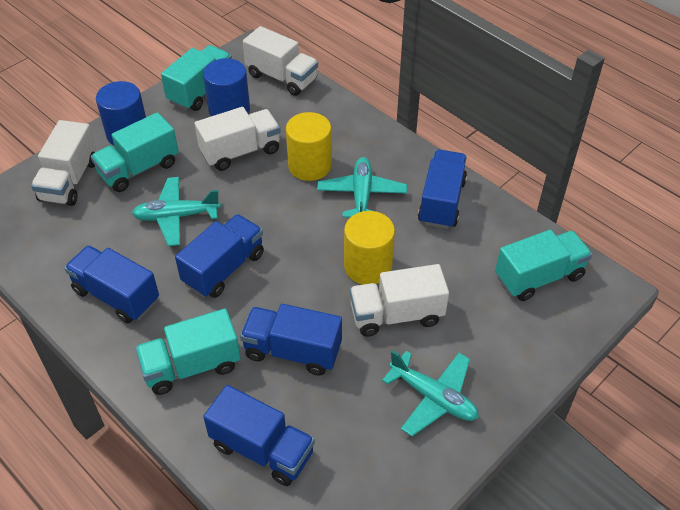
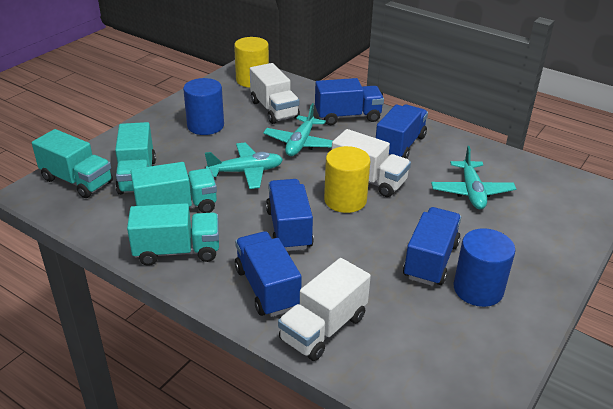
white truck: [31,120,96,206] [194,107,281,171] [243,26,318,96] [350,264,449,337] = 4 -> [250,63,300,124] [278,258,371,361] [332,129,411,197] = 3

